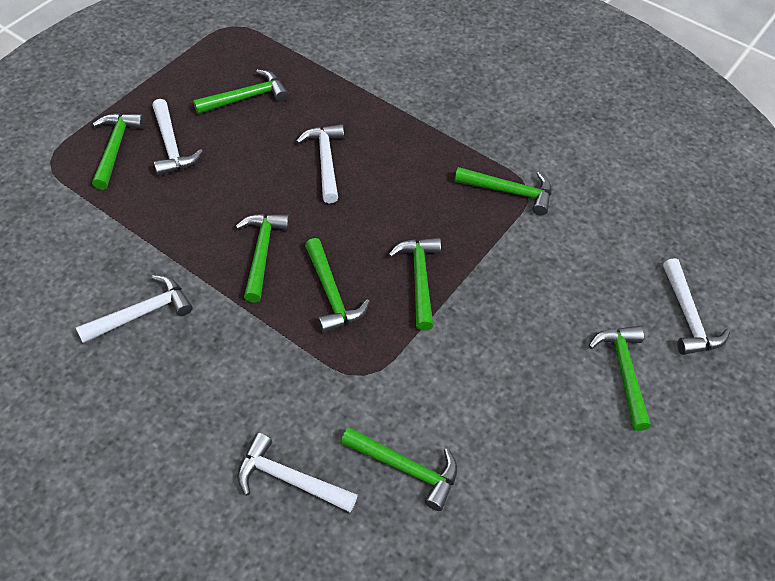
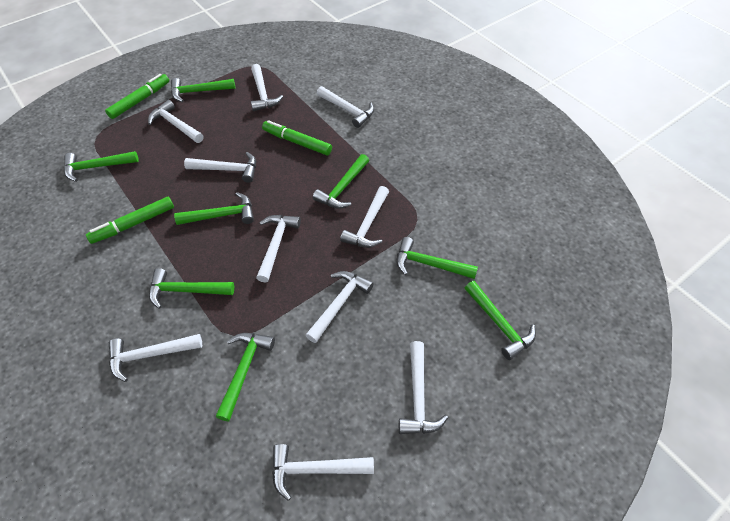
green marker: none = 0 -> [86,197,174,244] [105,74,169,119] [262,120,332,155] = 3
white hammer: [76,275,193,343] [152,99,203,176] [237,433,358,512] [296,124,344,203] [663,258,730,355] = 5 -> [109,334,202,382] [148,100,203,143] [184,152,256,183] [251,64,283,111] [256,215,301,283] [272,444,374,501] [305,271,374,343] [317,86,374,128] [340,186,389,248] [399,341,448,434] = 10

